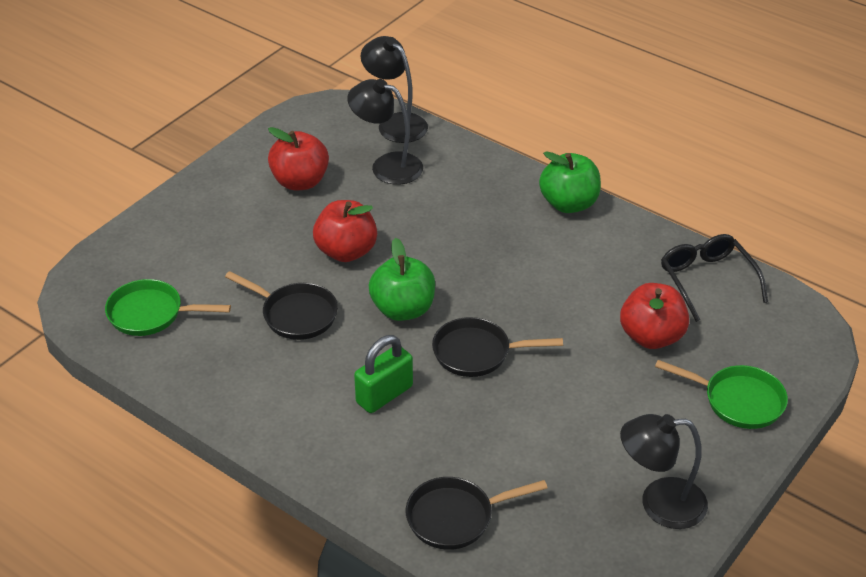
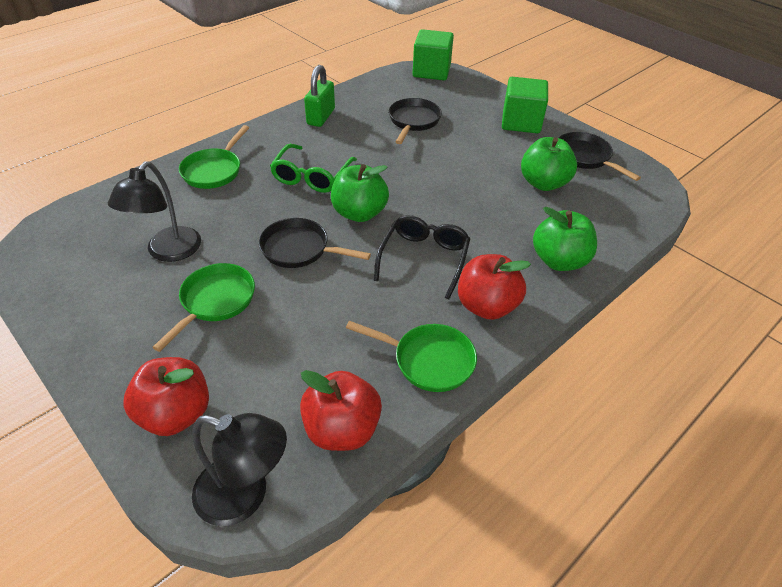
black lamp: [347,79,423,185] [360,36,428,143] [620,414,708,529] = 3 -> [108,161,201,262] [192,413,287,526] = 2
green apple: [369,238,435,321] [539,151,601,213] = 2 -> [331,164,389,222] [521,137,577,191] [533,207,597,271] = 3
green cube: none = 0 -> [413,29,454,80] [502,77,548,133] = 2
green glasses: none = 0 -> [270,144,357,193] = 1
green pan: [105,279,231,336] [655,360,788,429] = 2 -> [152,263,255,352] [179,125,249,189] [346,321,477,392] = 3

